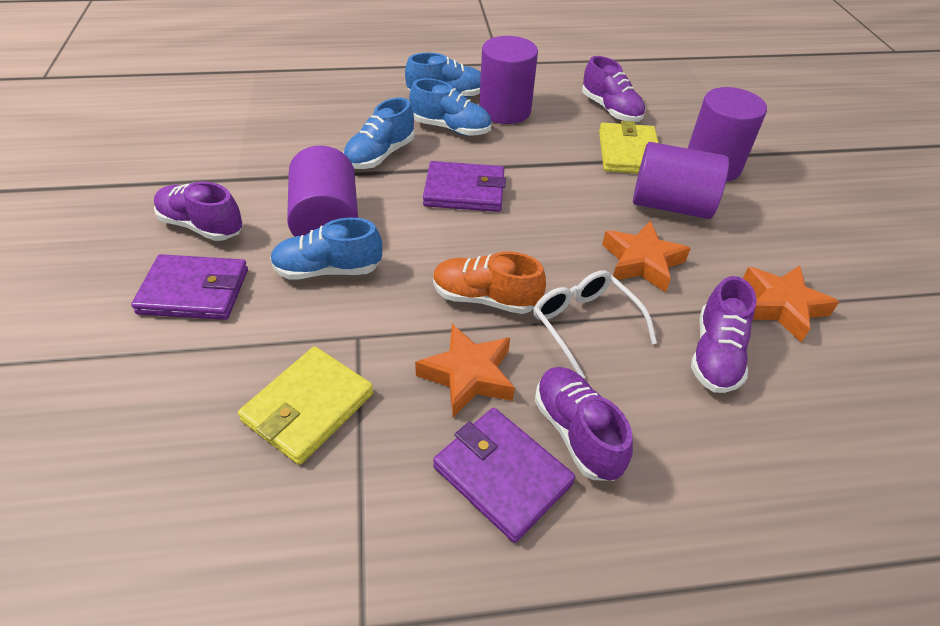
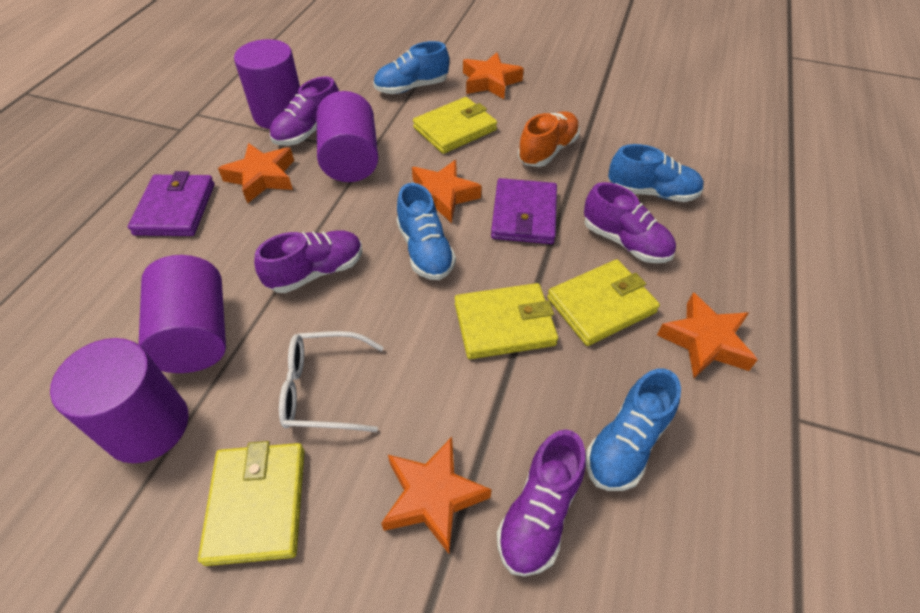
orange star: [415,324,515,417] [602,221,691,292] [743,265,839,343] = 3 -> [218,143,294,204] [381,437,492,554] [412,160,482,223] [463,52,524,99] [657,292,757,378] = 5
purple wallet: [131,254,248,320] [423,161,506,212] [433,408,575,543] = 3 -> [128,171,215,236] [491,178,557,244] = 2
yellow wallet: [238,346,374,465] [599,121,658,174] = 2 -> [198,441,305,566] [413,97,497,154] [455,283,558,359] [547,259,660,346] = 4

